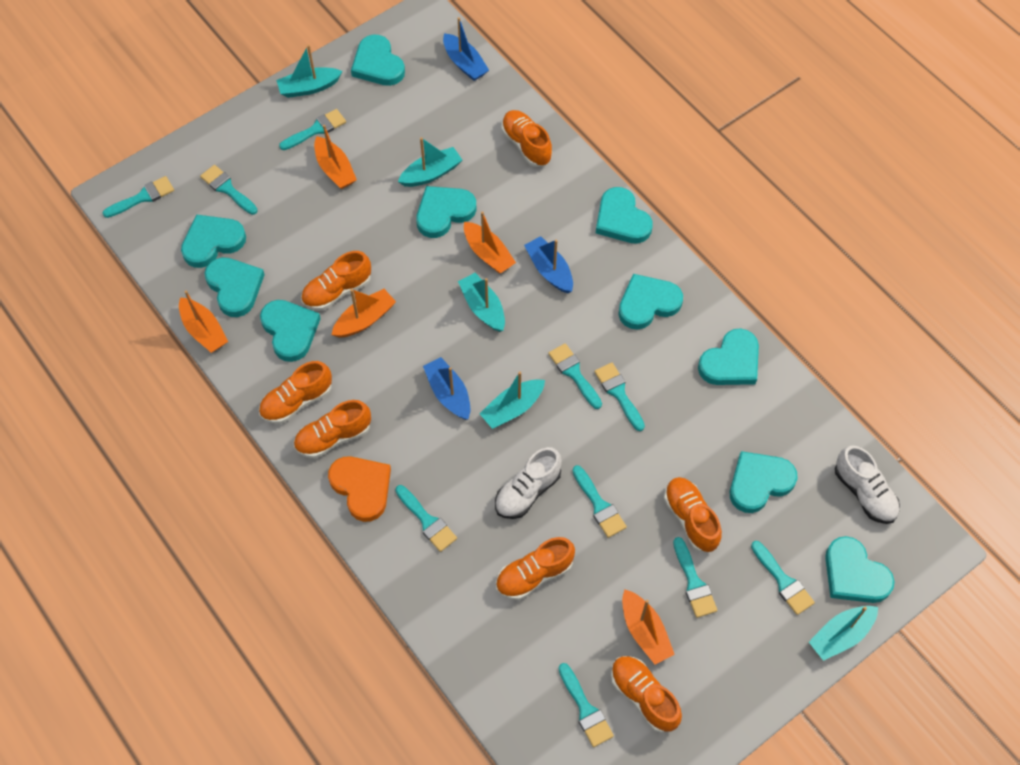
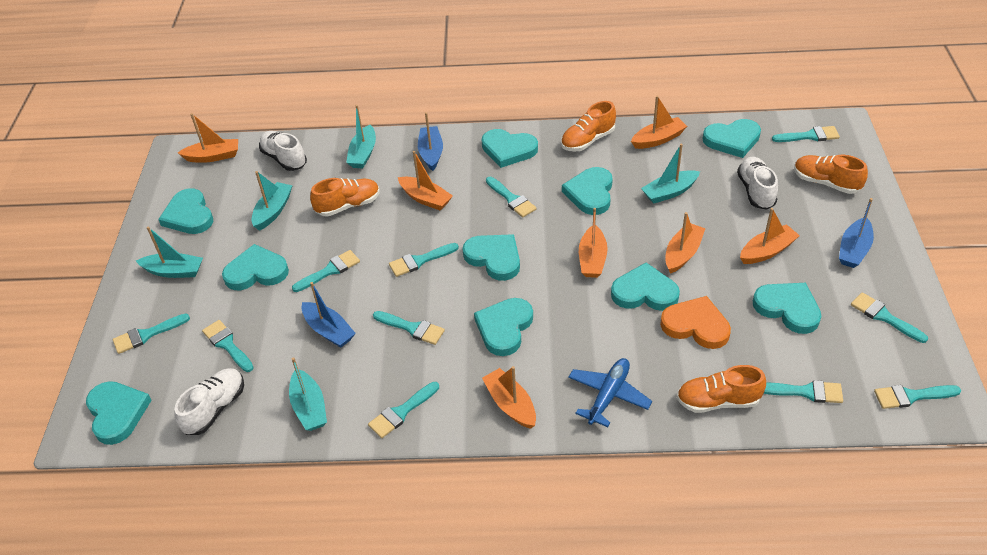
blue plane: none = 0 -> [568,358,652,427] = 1
orange boat: [179,290,228,353] [314,125,357,189] [331,289,396,338] [464,211,516,274] [622,589,675,665] = 5 -> [178,113,238,163] [398,151,453,210] [482,366,536,429] [579,208,608,278] [631,96,687,149] [665,212,705,274] [740,208,800,264] = 7
orange shoe: [259,361,332,424] [294,400,371,458] [301,251,371,310] [496,537,575,600] [501,110,552,167] [611,656,682,733] [664,477,722,552] = 7 -> [310,178,380,217] [561,101,616,151] [677,365,766,413] [794,155,868,194] = 4
turquoise brush: [102,176,174,218] [200,165,258,215] [279,109,346,150] [395,485,457,552] [548,343,602,409] [558,663,614,747] [572,465,627,538] [594,363,645,431] [673,537,717,618] [751,541,815,615] = 10 -> [113,314,190,354] [202,320,254,372] [292,250,360,292] [368,382,439,438] [373,311,445,345] [389,243,459,277] [486,177,537,217] [763,380,843,403] [772,126,840,142] [851,292,928,343] [874,385,961,409] = 11
white shoe: [495,447,562,519] [835,446,900,524] = 2 -> [174,368,244,435] [259,131,307,171] [737,157,778,210] = 3

